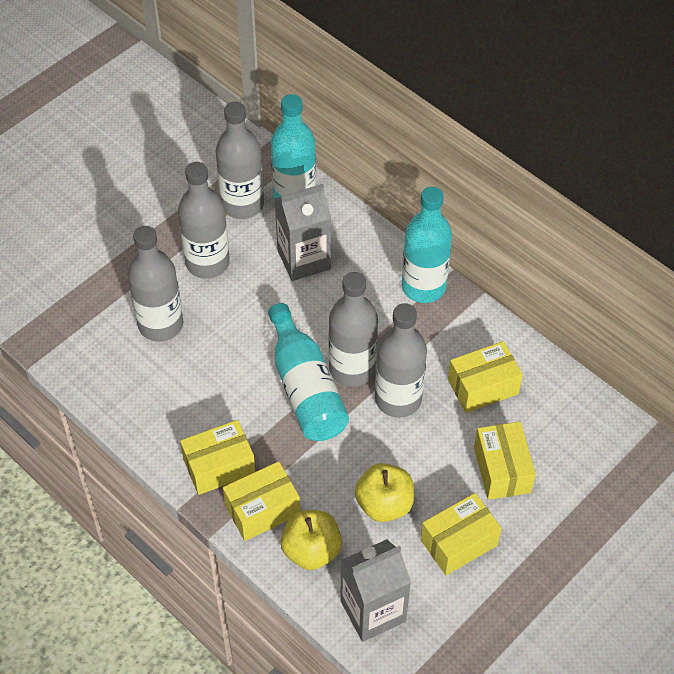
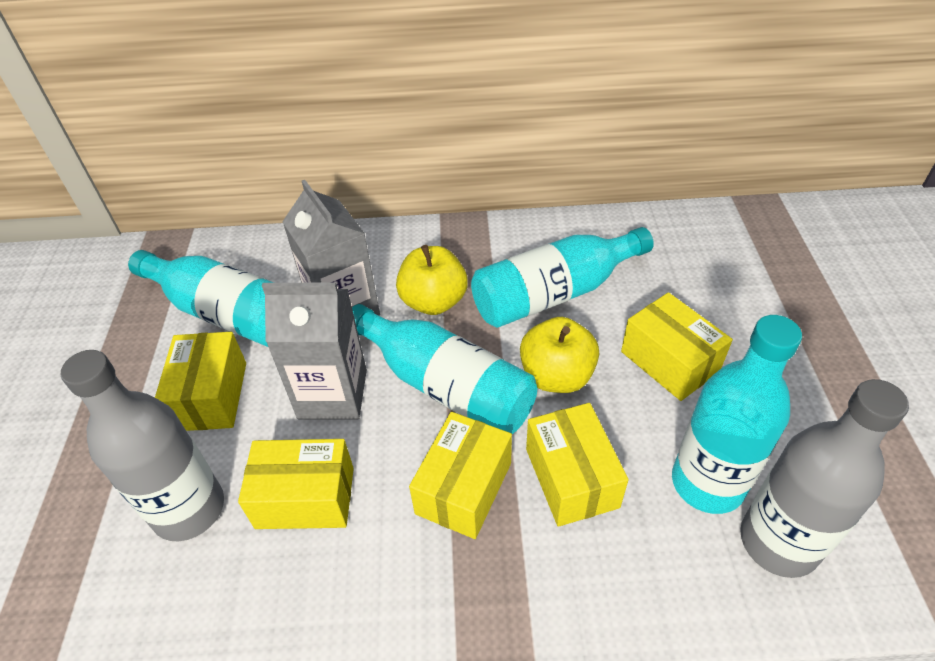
grey bottle: [127,226,183,342] [178,162,230,279] [216,102,264,219] [328,272,378,387] [375,303,427,418] = 5 -> [61,350,224,541] [740,379,909,578] = 2
turquoise bottle: [268,303,349,441] [271,94,316,201] [402,187,452,303] = 3 -> [128,250,274,347] [352,304,537,434] [471,227,654,328] [672,315,802,514] = 4

